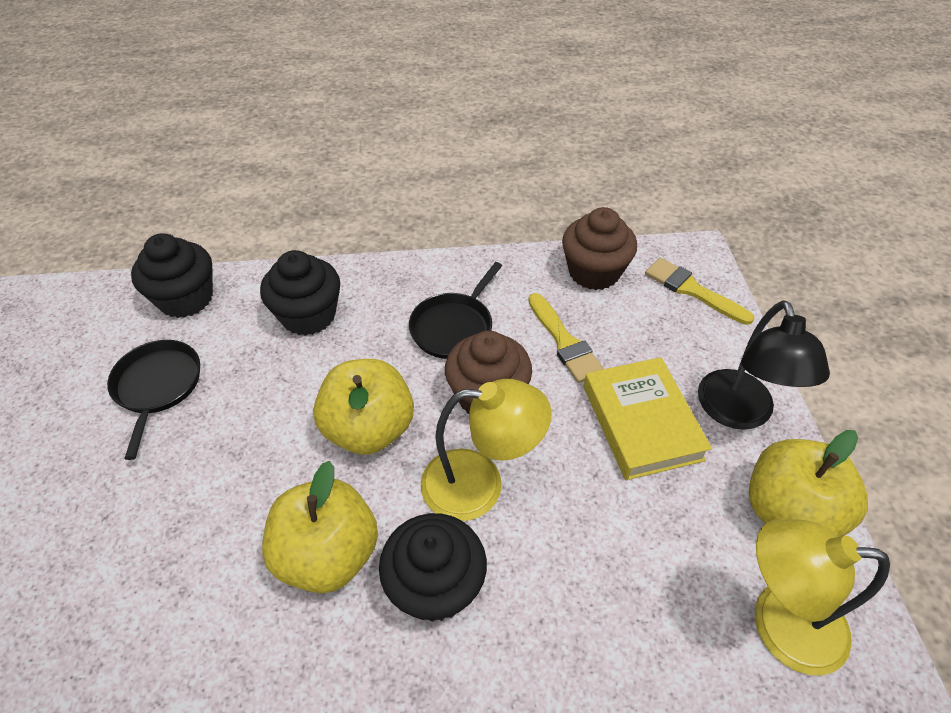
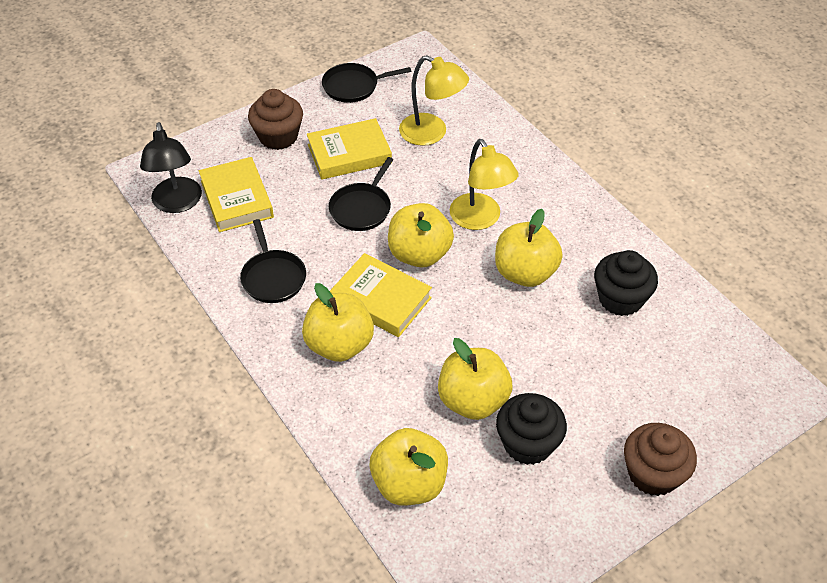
black cupcake: [131,233,213,318] [260,250,340,336] [379,513,487,622] = 3 -> [496,393,567,465] [594,250,658,316] = 2
black pan: [107,340,200,460] [409,262,502,359] = 2 -> [240,219,306,303] [322,63,411,103] [329,157,394,231] = 3
yellow apple: [262,461,378,593] [313,359,414,455] [749,430,868,537] = 3 -> [302,283,374,362] [370,428,448,506] [388,203,454,267] [438,338,512,420] [495,209,563,287] = 5
yellow book: [583,357,712,480] = 1 -> [199,157,274,232] [307,118,392,180] [330,253,432,337] = 3
yellow brush: [528,293,604,383] [645,258,754,325] = 2 -> none = 0

